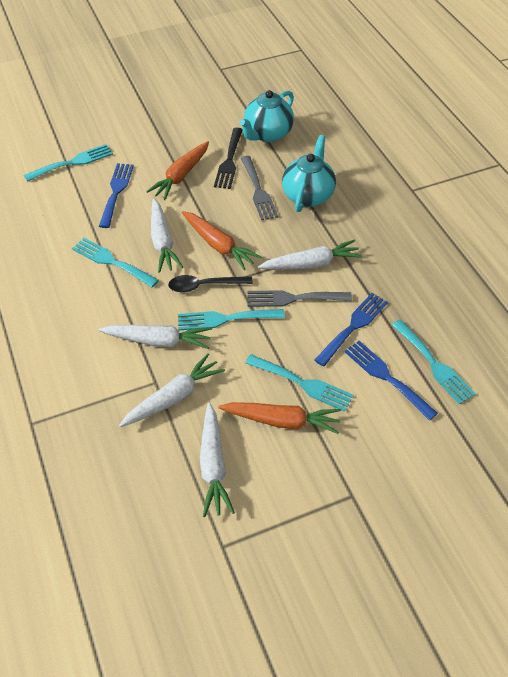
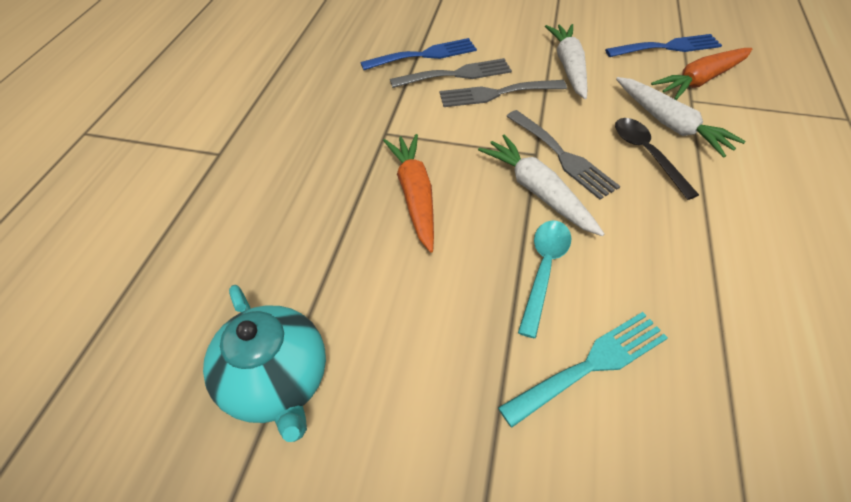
black fork: [214,128,243,189] = 1 -> none = 0
blue fork: [99,163,134,228] [314,293,388,367] [344,341,438,420] = 3 -> [360,38,477,70] [605,34,722,57] = 2
grey fork: [240,156,278,221] [247,290,352,307] = 2 -> [390,58,512,88] [440,80,567,107] [506,110,620,200] = 3
orange carrot: [146,141,209,200] [182,211,262,270] [218,402,341,434] = 3 -> [383,134,434,253] [651,48,752,100] = 2
turquoise fork: [24,144,113,182] [72,238,159,287] [178,309,285,330] [245,354,354,412] [392,320,476,404] = 5 -> [498,312,668,428] = 1
turquoise spoon: none = 0 -> [518,220,571,338] = 1
turquoise teapot: [240,90,294,142] [282,135,336,212] = 2 -> [203,285,326,442] = 1
white carrot: [98,325,212,349] [119,353,225,427] [151,198,183,273] [200,403,235,517] [258,239,363,269] = 5 -> [478,134,604,236] [545,24,587,99] [616,77,745,158] = 3

